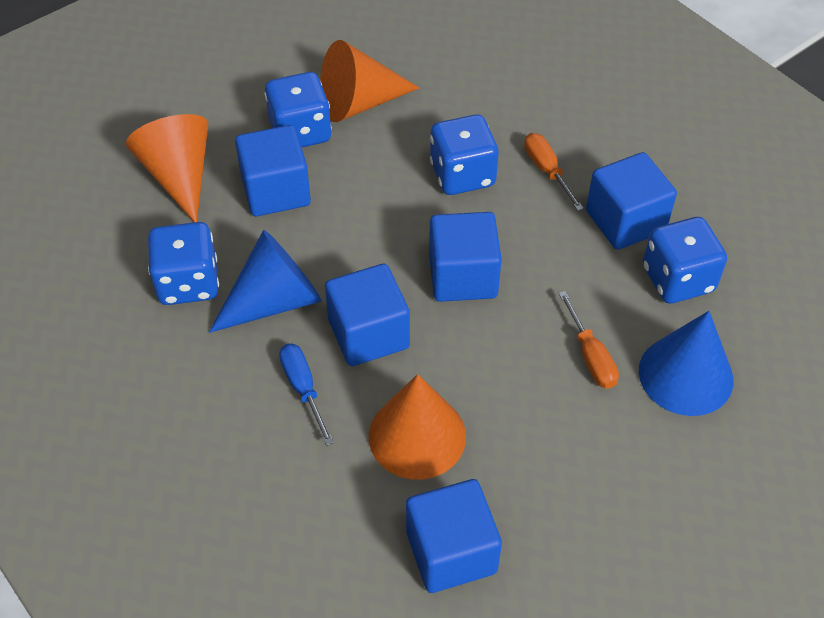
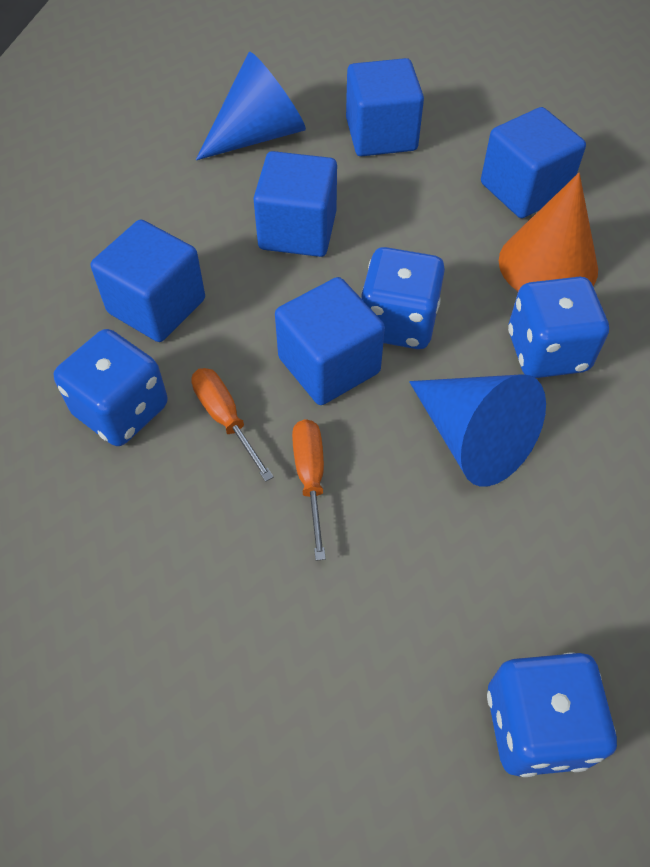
blue screwdriver: [279,344,334,446] = 1 -> none = 0
orange cone: [126,114,208,222] [320,40,419,122] [369,374,466,480] = 3 -> [499,173,598,291] = 1

